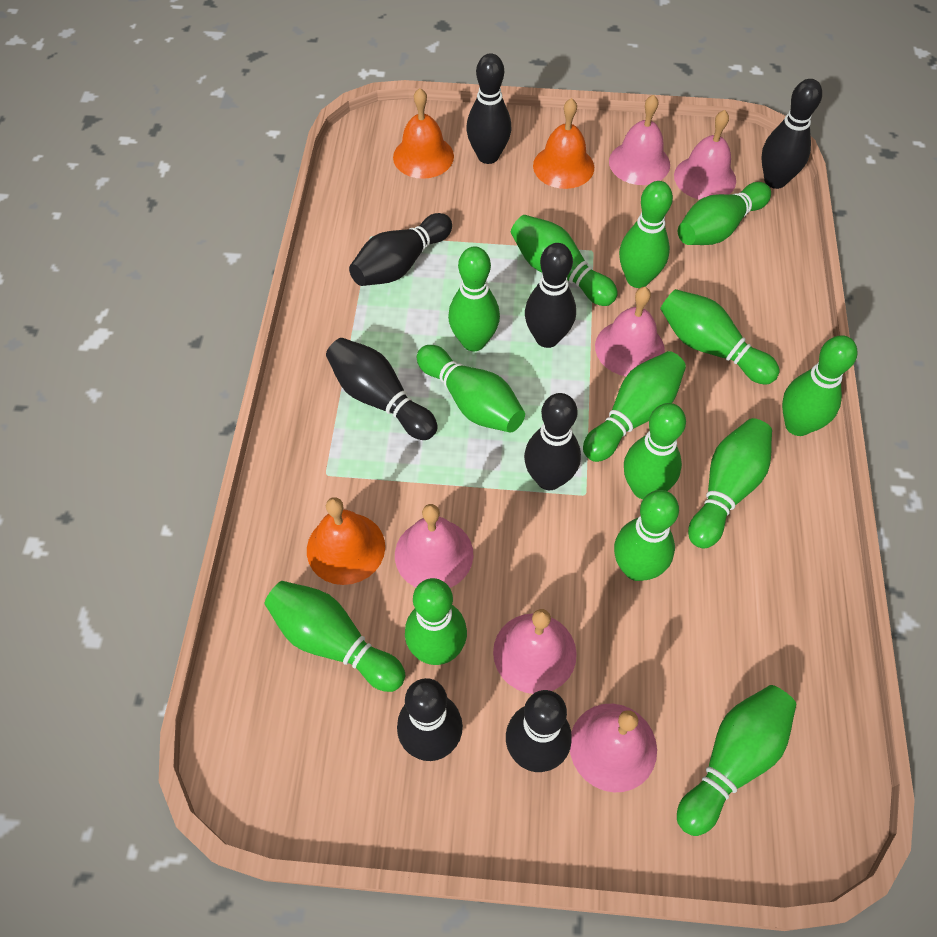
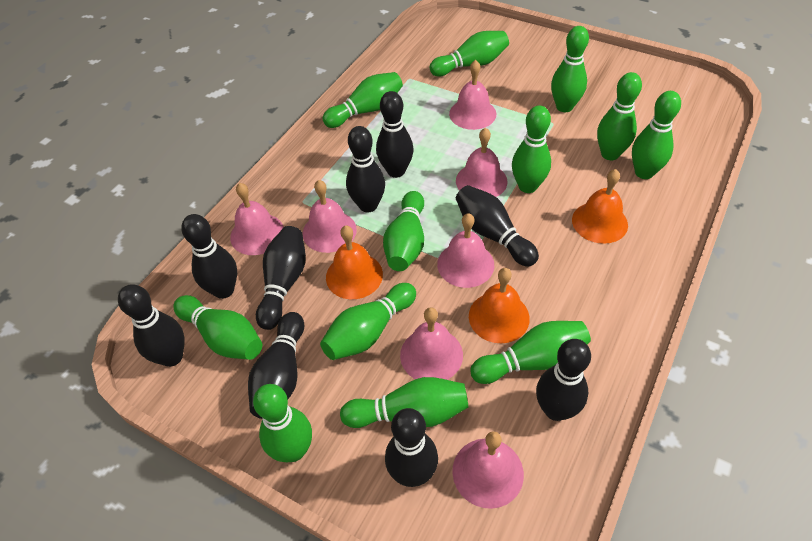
black bowling pin: [326,338,438,440] [349,213,452,286] [397,678,463,761] [466,53,512,164] [506,690,572,772] [524,393,581,490] [525,243,576,348] [761,79,822,189] = 8 -> [118,284,185,367] [181,214,237,299] [248,312,304,419] [256,226,306,330] [346,126,385,212] [376,91,414,178] [385,408,438,487] [456,185,539,267] [536,339,591,421] = 9
green bowling pin: [264,581,405,692] [405,578,467,665] [417,345,525,433] [448,246,500,351] [511,215,618,306] [583,351,686,462] [614,490,679,581] [619,181,673,288] [624,403,686,499] [660,289,780,385] [677,685,796,836] [678,182,771,245] [688,418,772,549] [782,335,857,436] = 14 -> [173,295,262,360] [253,384,312,463] [320,283,416,360] [322,72,403,128] [340,377,468,428] [383,191,424,271] [430,31,509,77] [470,321,591,384] [512,105,551,193] [551,26,589,112] [597,72,642,160] [632,91,681,179] = 12
pink bell: [395,504,473,588] [493,609,577,694] [570,704,657,792] [595,287,665,376] [609,94,670,185] [674,110,736,200] = 6 -> [230,183,284,255] [303,180,357,253] [400,307,463,380] [437,213,494,288] [449,60,496,130] [452,431,524,509] [456,127,507,197] = 7

